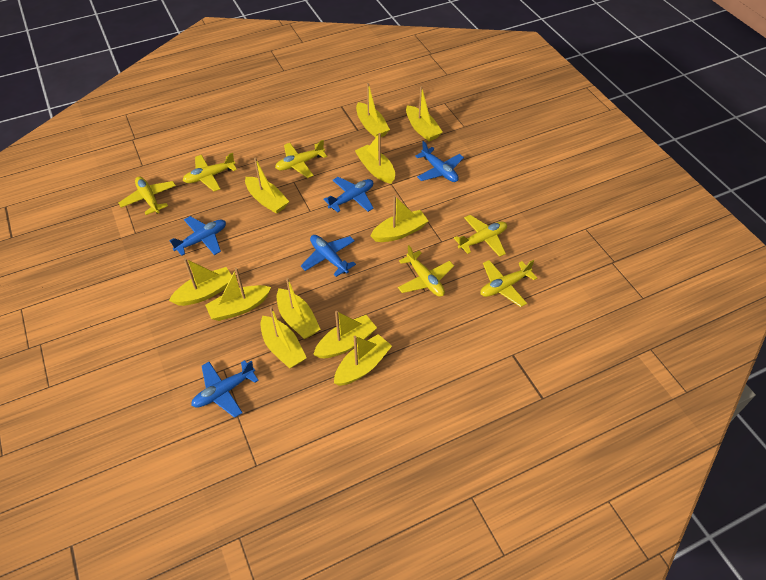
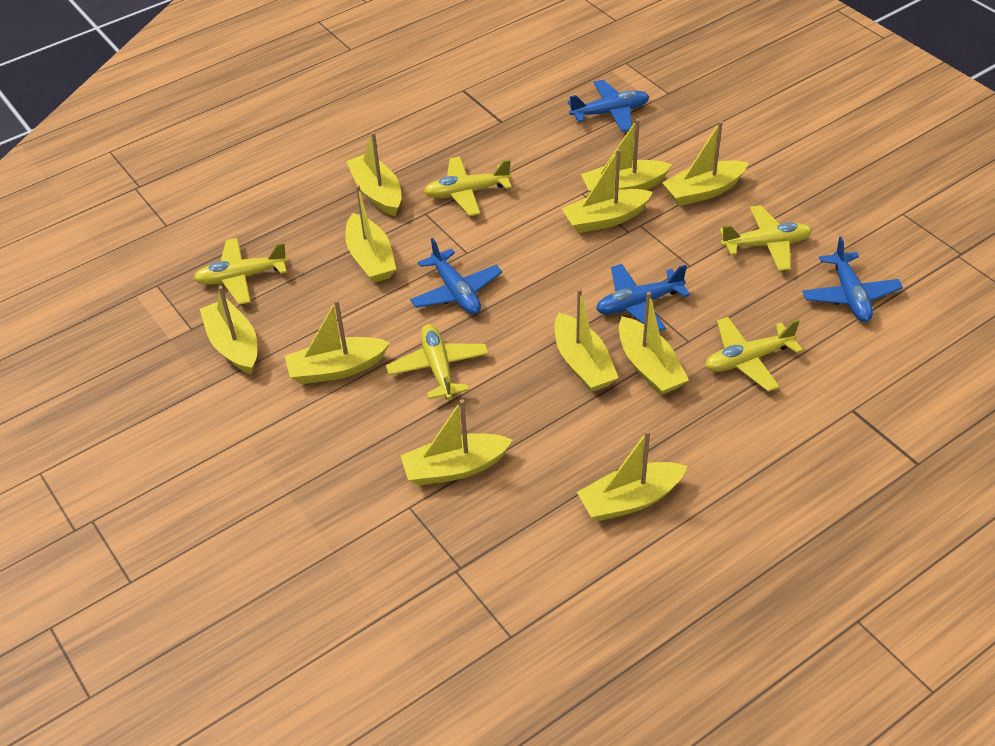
blue plane: [170,216,226,256] [191,360,259,418] [301,235,356,277] [323,177,374,213] [415,141,464,182] = 5 -> [410,238,502,314] [568,80,649,132] [596,264,690,331] [802,237,903,322] = 4
yellow plane: [119,177,176,215] [182,153,237,191] [275,140,327,178] [398,245,454,297] [454,215,507,257] [480,260,537,307] = 6 -> [193,238,288,305] [386,324,489,400] [424,157,512,216] [705,317,803,392] [720,205,812,271] = 5

